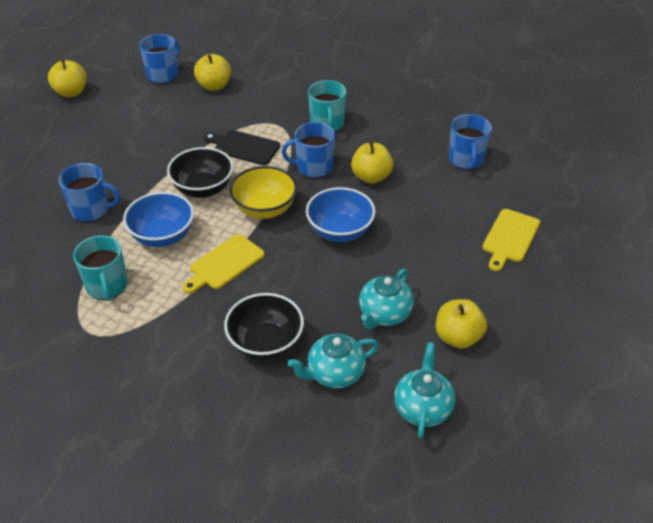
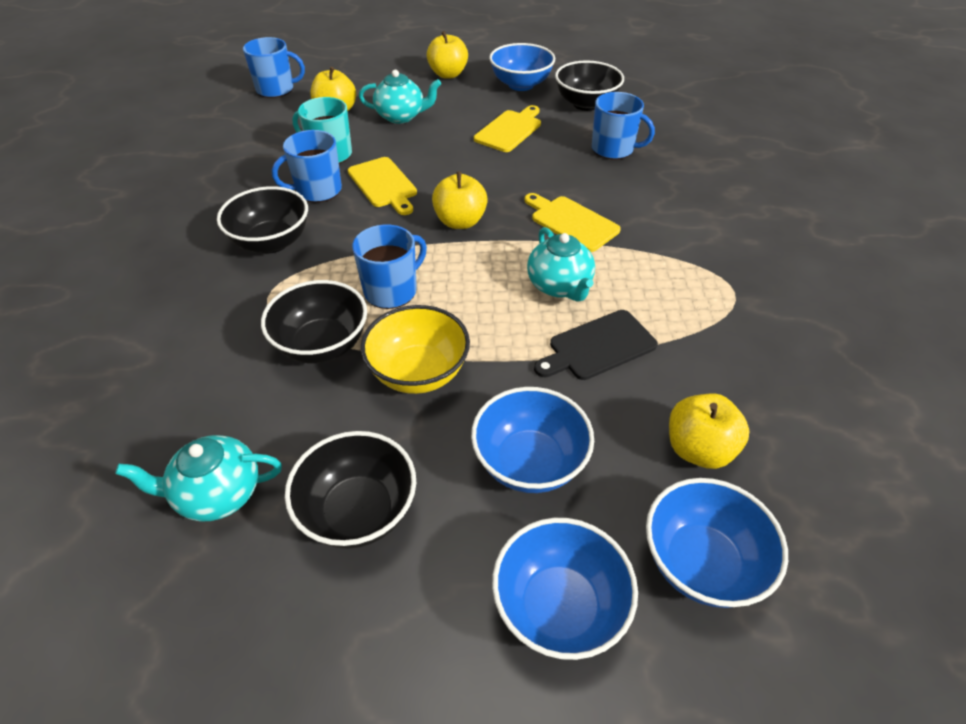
black bowl: [167,147,233,198] [224,293,304,360] = 2 -> [217,186,308,253] [261,280,367,363] [285,431,416,549] [555,61,624,111] = 4
blue bowl: [123,192,194,247] [306,187,376,242] = 2 -> [471,387,594,493] [489,43,555,91] [492,518,638,660] [646,478,788,608] = 4
turquoise mug: [73,236,127,301] [308,80,346,132] = 2 -> [292,97,352,164] = 1
yellow cutting board: [182,234,265,294] [482,209,540,271] = 2 -> [348,157,417,215] [474,105,541,152] [524,193,621,252] = 3

